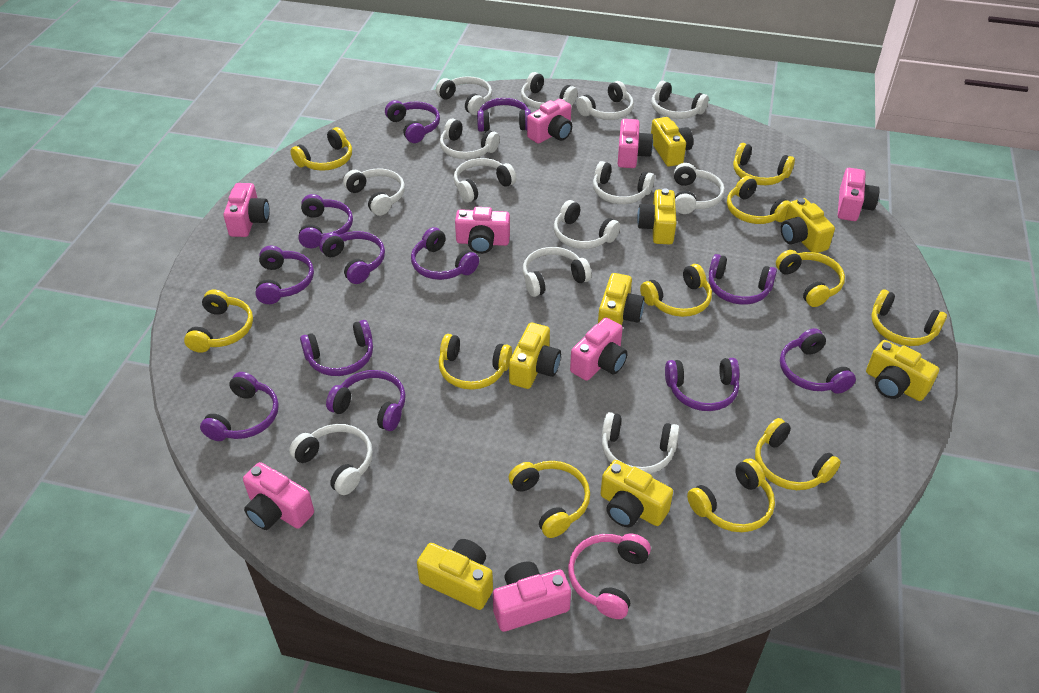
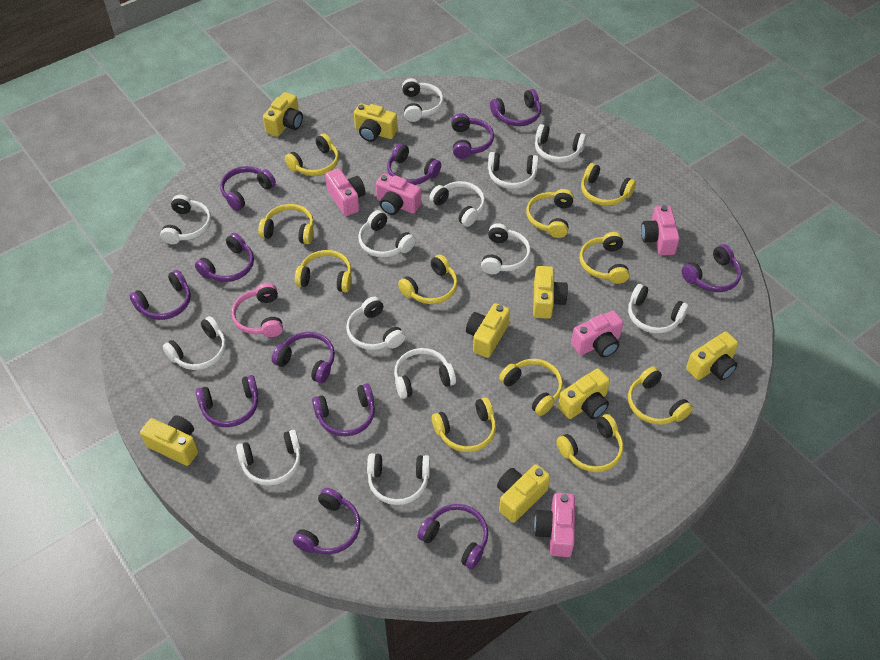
pink camera: [223,183,270,237] [243,462,314,530] [455,207,510,254] [493,561,571,632] [527,99,572,144] [570,317,628,381] [618,119,653,168] [838,168,880,221] = 8 -> [325,168,366,216] [376,173,421,215] [534,493,575,557] [571,310,623,358] [641,205,680,255] = 5

